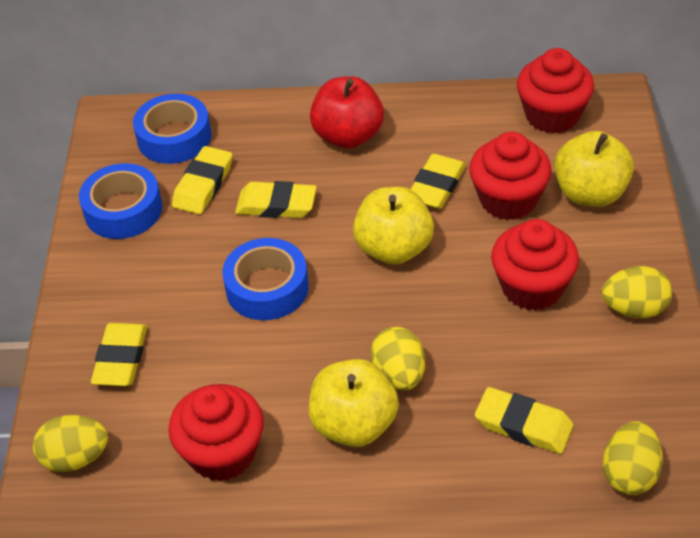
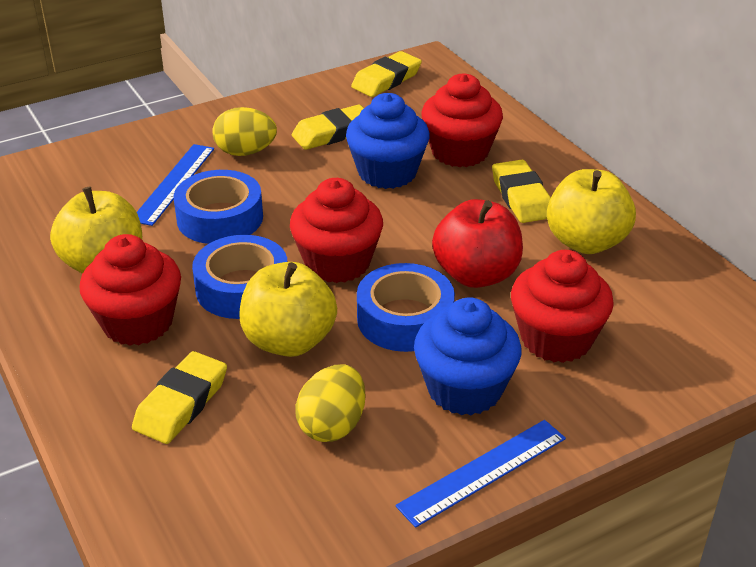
blue cupcake: none = 0 -> [346,93,430,189] [414,297,521,415] = 2
blue ruler: none = 0 -> [137,144,214,226] [395,420,566,528] = 2
yellow egg: [33,415,108,472] [370,327,425,391] [602,266,672,318] [603,421,663,495] = 4 -> [213,107,277,156] [295,364,366,442] = 2
yellow eraser: [91,323,147,386] [172,146,232,214] [235,181,317,218] [410,154,466,209] [475,387,574,454] = 5 -> [132,351,227,444] [292,105,364,150] [351,51,422,97] [492,160,551,223] = 4

